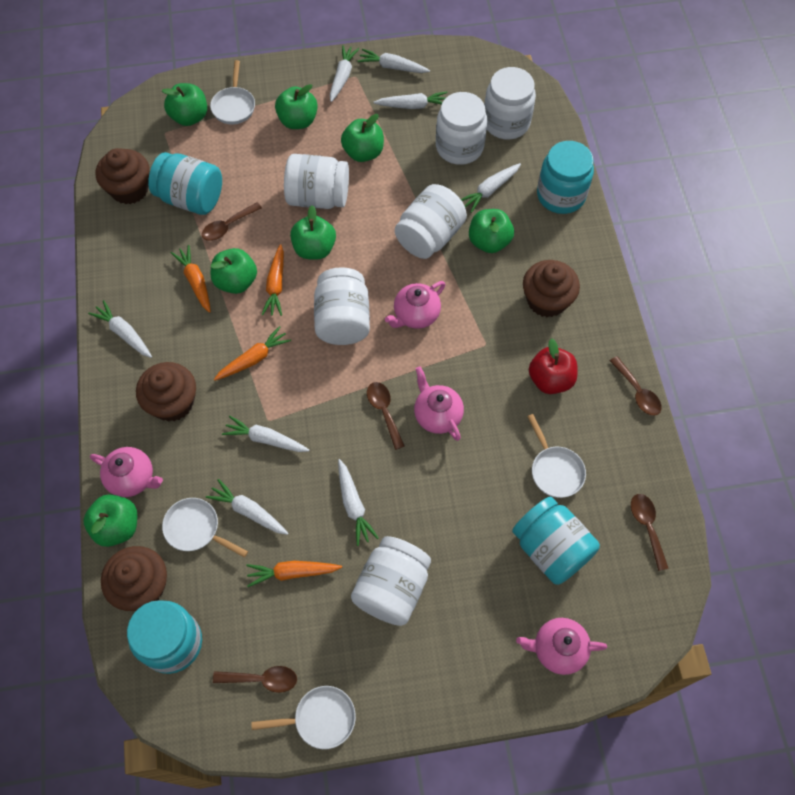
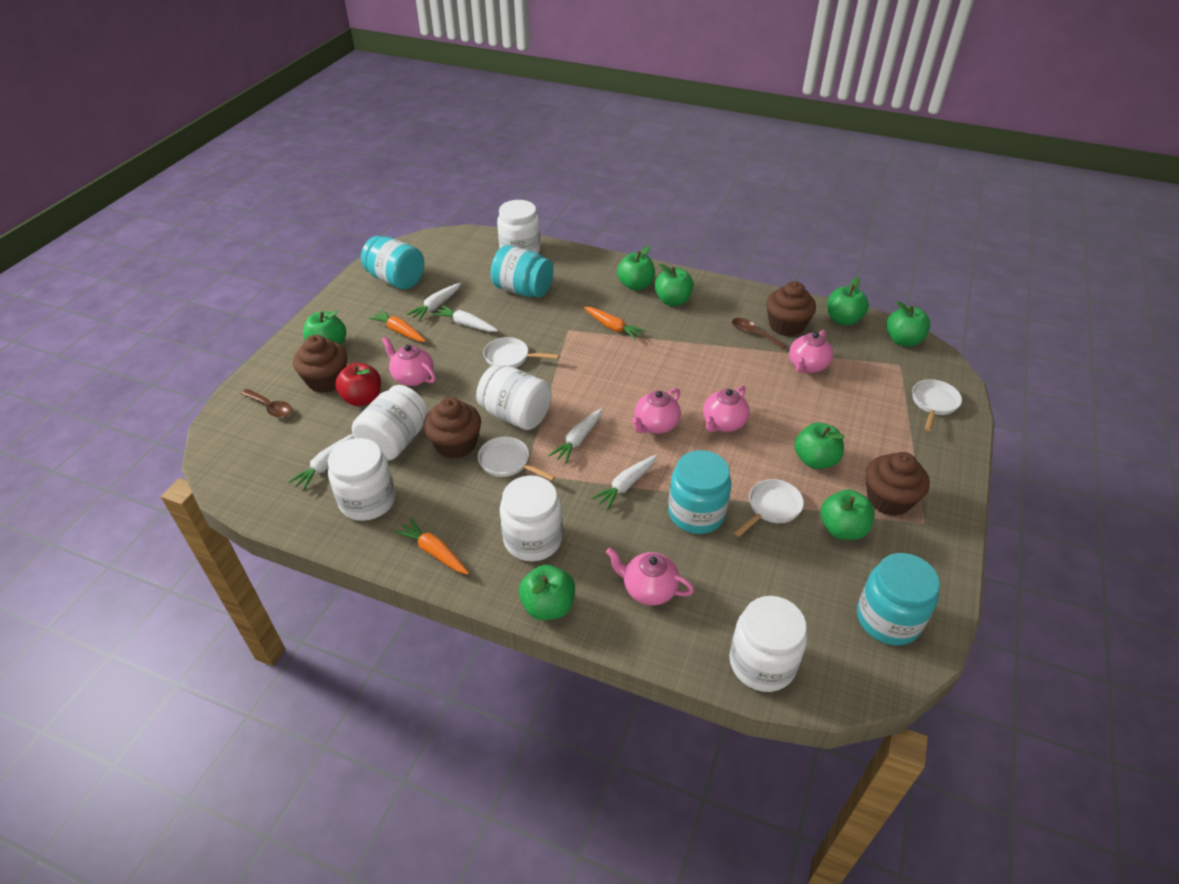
brown spoon: [202,202,262,241] [213,666,297,693] [367,382,405,450] [610,356,662,416] [631,494,669,571] = 5 -> [241,389,292,418] [732,318,788,350] = 2
green apple: [83,494,137,547] [162,83,207,126] [211,248,257,294] [275,84,318,129] [290,205,336,260] [341,114,384,162] [469,209,514,253] = 7 -> [303,310,346,345] [519,565,575,620] [617,246,655,290] [655,264,694,306] [794,422,845,469] [821,489,875,540] [827,277,869,325] [886,301,930,346] = 8
orange carrot: [171,245,211,313] [214,326,291,381] [246,561,342,587] [261,244,284,316] = 4 -> [369,310,426,342] [394,518,469,575] [584,307,646,340] = 3
pink teapot: [90,447,163,497] [385,281,445,329] [414,366,464,441] [516,618,607,675] = 4 -> [382,337,436,386] [606,548,694,606] [632,388,681,434] [703,385,750,432] [789,330,833,373] = 5
white carrot: [88,300,152,358] [206,479,288,535] [222,416,309,452] [330,45,359,102] [338,459,379,546] [357,49,430,73] [374,91,448,109] [461,163,521,213] = 8 -> [288,434,355,491] [407,283,461,321] [432,305,498,332] [549,408,602,464] [591,455,657,510] = 5

